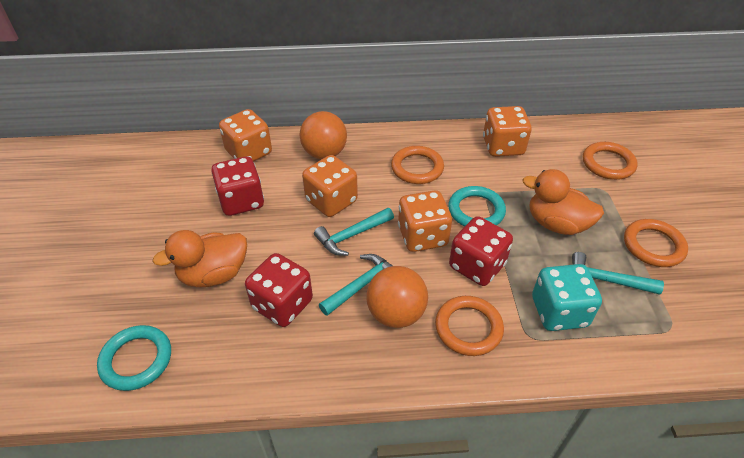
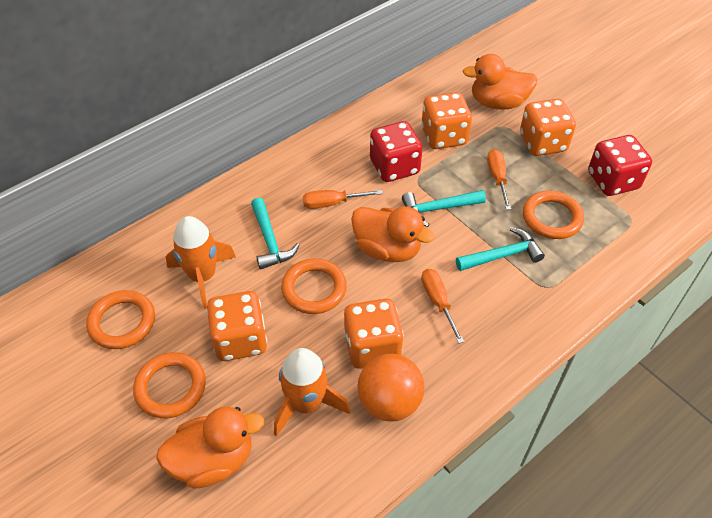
orange ball: [299,111,347,159] [366,266,428,328] = 2 -> [357,354,424,422] = 1
orange duck: [152,230,247,287] [523,169,604,235] = 2 -> [156,406,264,488] [351,206,435,262] [463,54,537,110] = 3
orange rocket: none = 0 -> [166,216,236,309] [274,348,350,437] = 2
orange screwdriver: none = 0 -> [303,190,383,209] [421,269,464,344] [487,149,511,210] = 3
red dice: [211,156,264,216] [245,253,313,327] [449,216,513,286] = 3 -> [370,121,423,182] [588,135,652,196] = 2
turquoise dice: [532,264,602,331] = 1 -> none = 0
turquoise ring: [97,325,171,391] [448,186,506,226] = 2 -> none = 0

